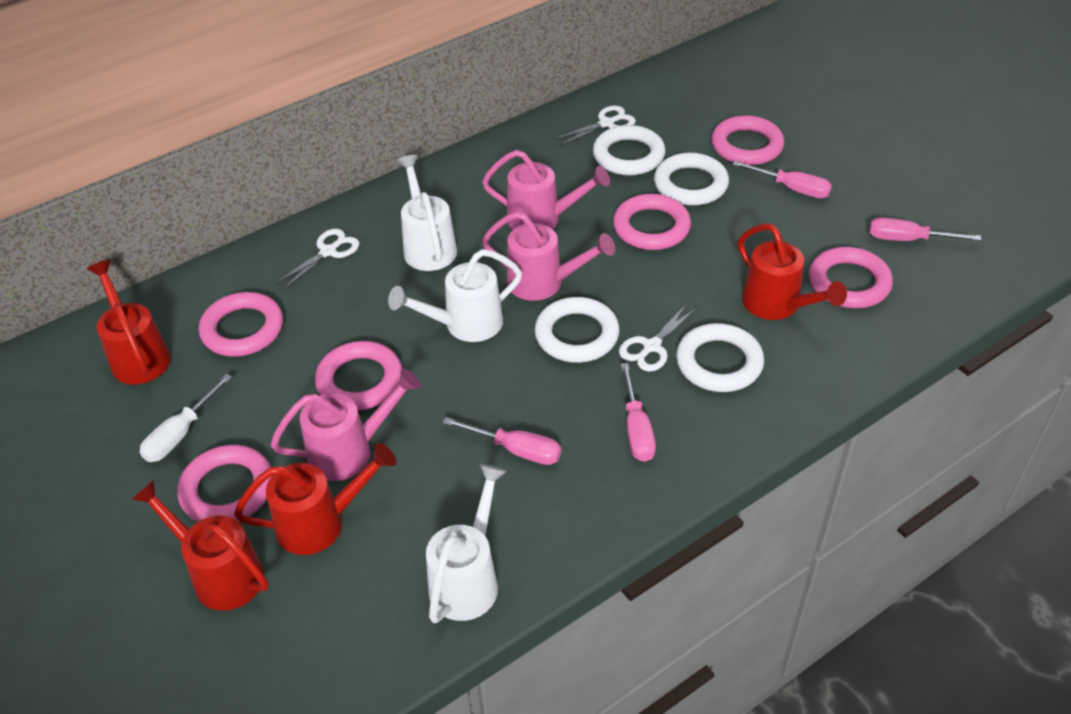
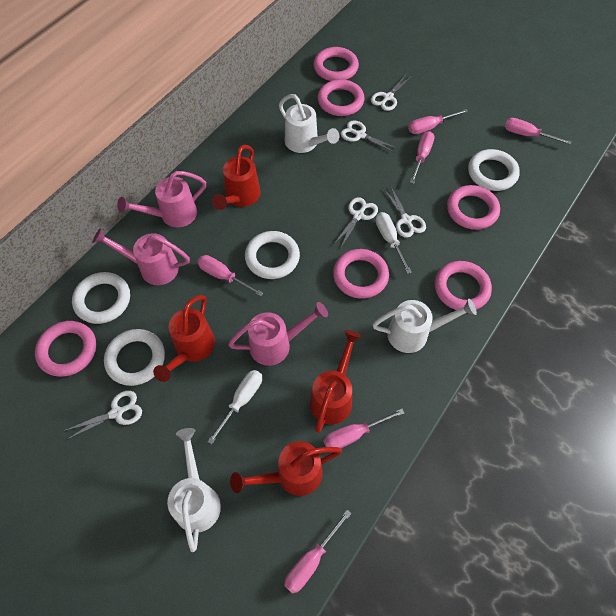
pink screwdriver: [443,417,561,465] [621,363,656,462] [732,160,832,198] [869,217,981,241] = 4 -> [197,255,263,297] [284,510,352,594] [324,409,404,448] [408,109,468,134] [410,131,435,184] [505,118,572,145] = 6
white scissors: [275,229,359,290] [555,106,636,146] [619,303,698,372] = 3 -> [64,391,142,440] [334,197,378,247] [341,120,398,153] [371,74,412,111] [384,187,426,238] = 5
white screwdriver: [140,374,232,462] = 1 -> [208,370,262,445] [376,212,412,274] = 2

